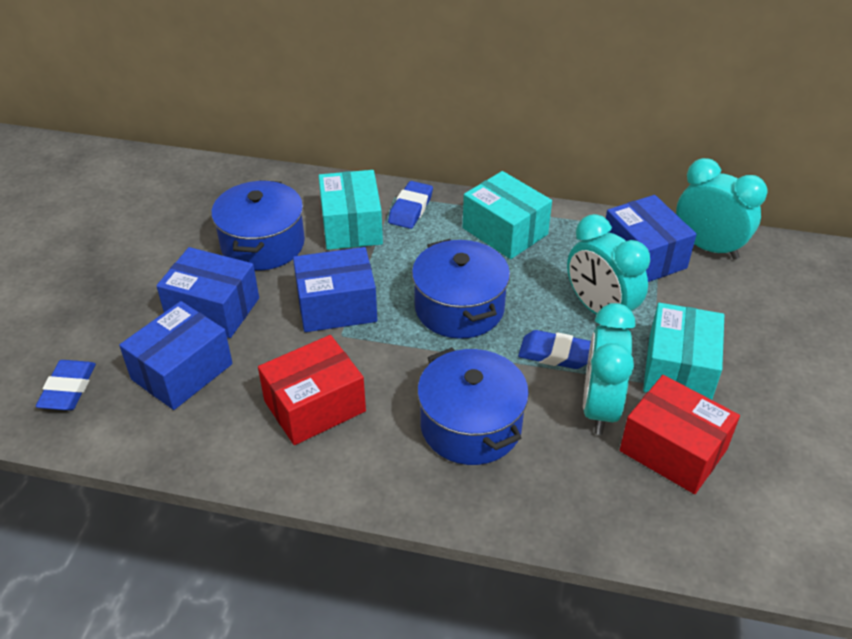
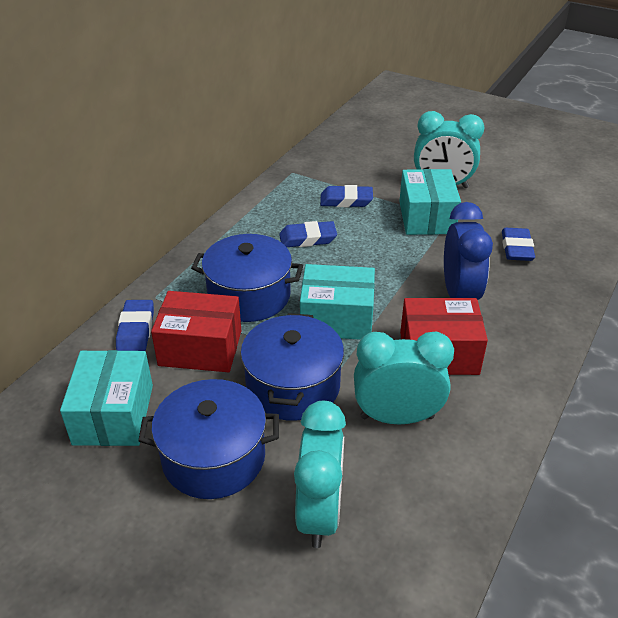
blue box: [119,301,233,410] [156,247,259,338] [293,247,377,332] [606,195,697,282] = 4 -> none = 0
blue clock: none = 0 -> [444,202,493,300] = 1
blue eraser: [36,360,96,410] [388,181,433,229] [518,330,591,369] = 3 -> [116,300,154,351] [279,221,337,247] [320,185,373,207] [502,228,535,261] = 4

